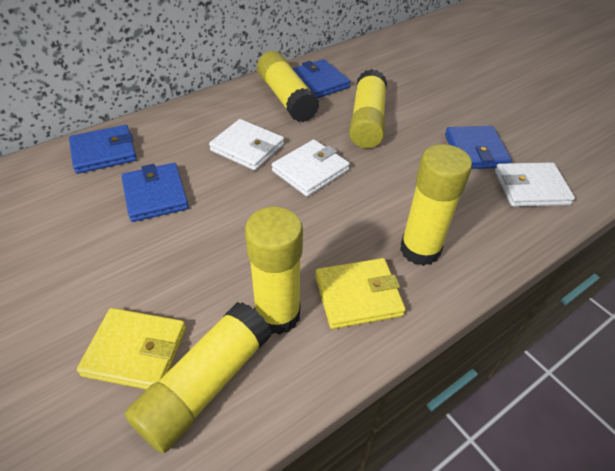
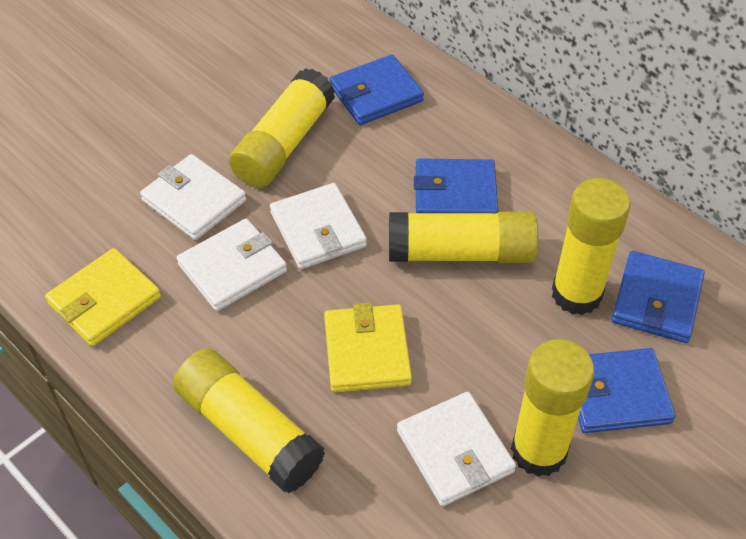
white wallet: [209,119,284,171] [272,139,350,197] [495,162,575,207] = 3 -> [140,154,246,240] [177,219,287,311] [270,183,367,269] [397,392,516,506] = 4

